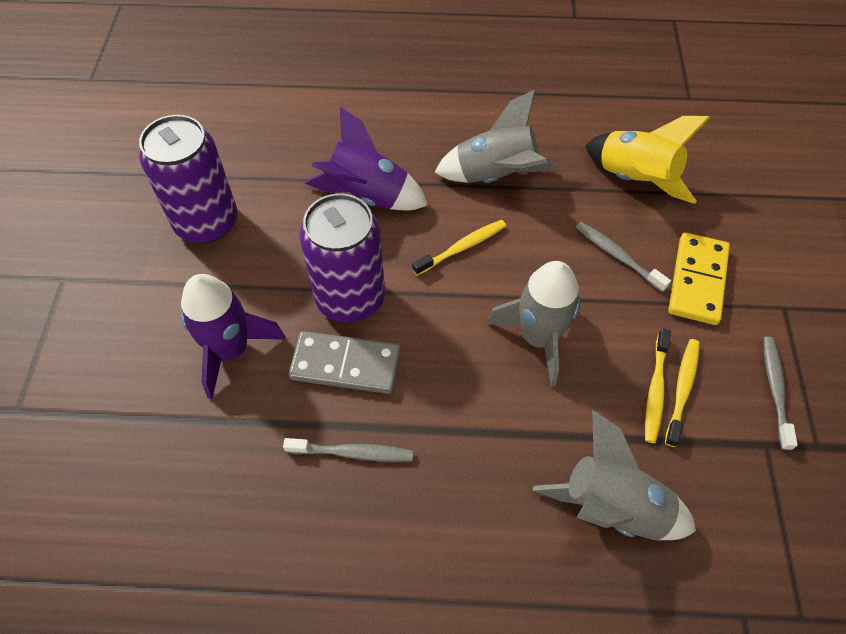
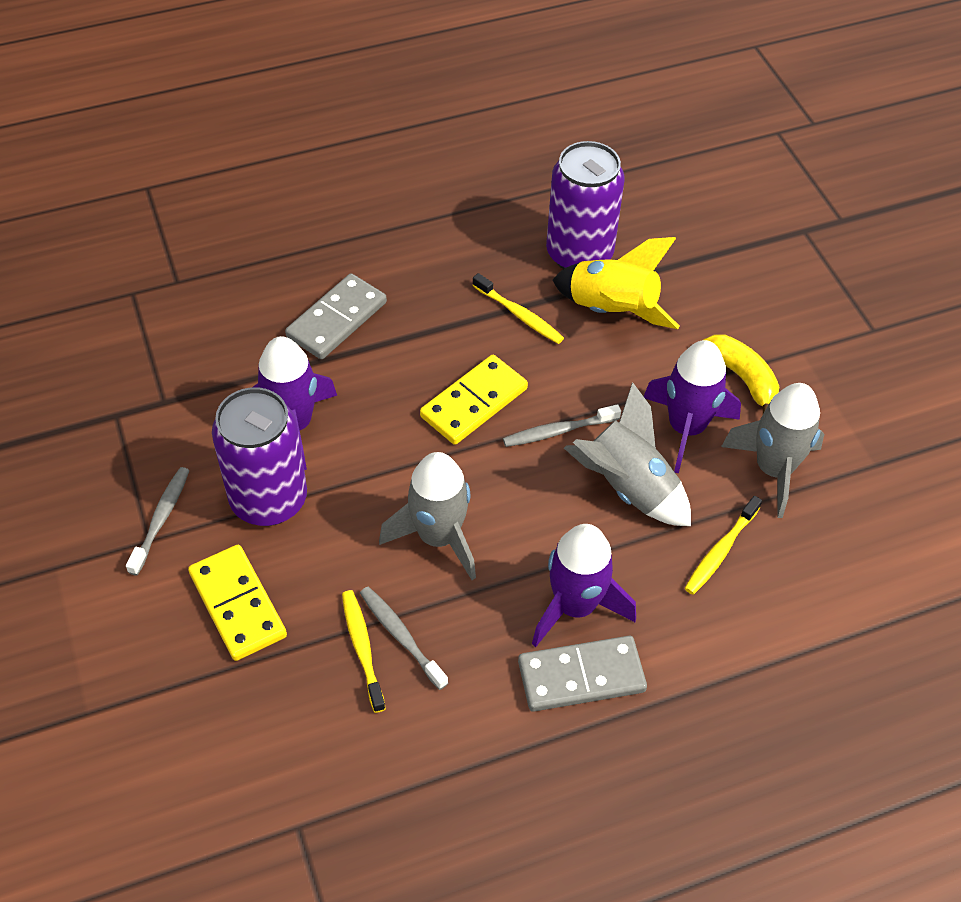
grey domino: [289,331,401,394] = 1 -> [285,273,387,359] [518,636,647,712] = 2
purple rocket: [181,274,285,399] [305,106,428,211] = 2 -> [253,336,337,470] [532,524,636,647] [644,340,741,473] = 3
yellow banana: none = 0 -> [703,334,779,413] = 1
yellow domino: [668,232,730,325] = 1 -> [188,545,287,661] [420,355,528,445] = 2

